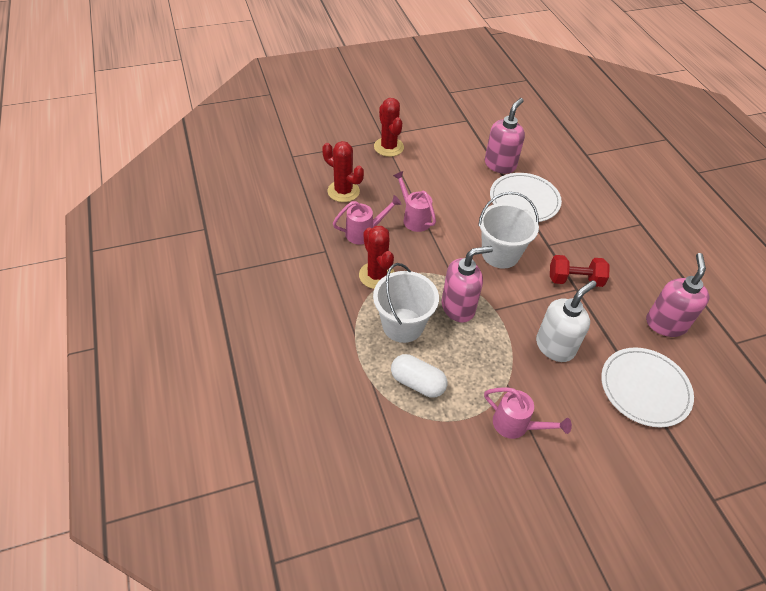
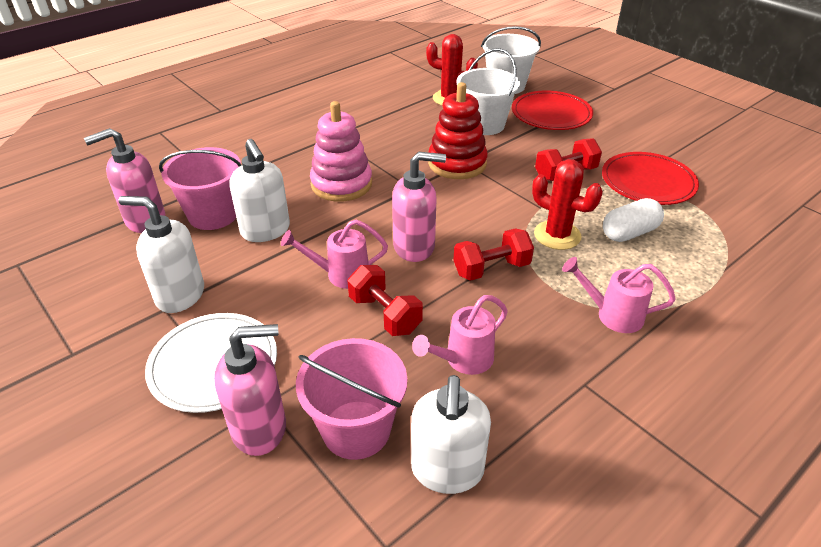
pink bucket: none = 0 -> [159,147,241,230] [296,338,407,460] = 2
pink stacking toy: none = 0 -> [310,101,372,202] = 1
red cactus: [322,141,364,202] [359,226,394,289] [374,98,404,157] = 3 -> [426,34,478,105] [532,159,603,250] = 2
red dumbbell: [550,255,610,287] = 1 -> [348,265,423,336] [453,228,534,281] [535,138,602,181] = 3
red plate: none = 0 -> [512,91,593,130] [602,152,699,205] = 2
red stacking toy: none = 0 -> [428,82,488,179] = 1
white plate: [490,173,562,222] [601,348,694,428] = 2 -> [145,313,277,413] = 1
white soap dispenser: [536,280,597,362] = 1 -> [119,196,204,313] [229,139,290,242] [411,375,491,494] = 3

